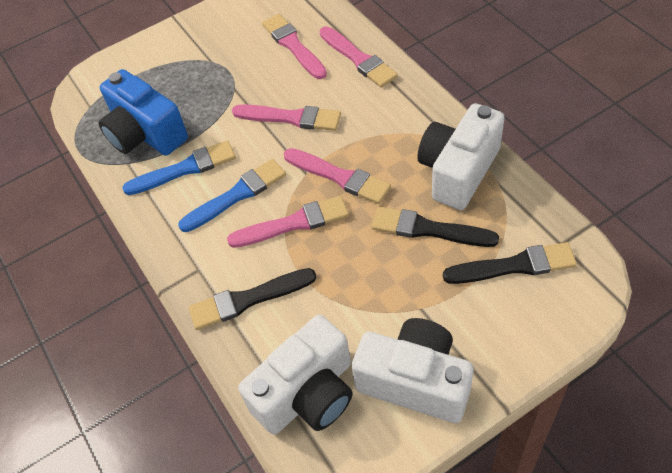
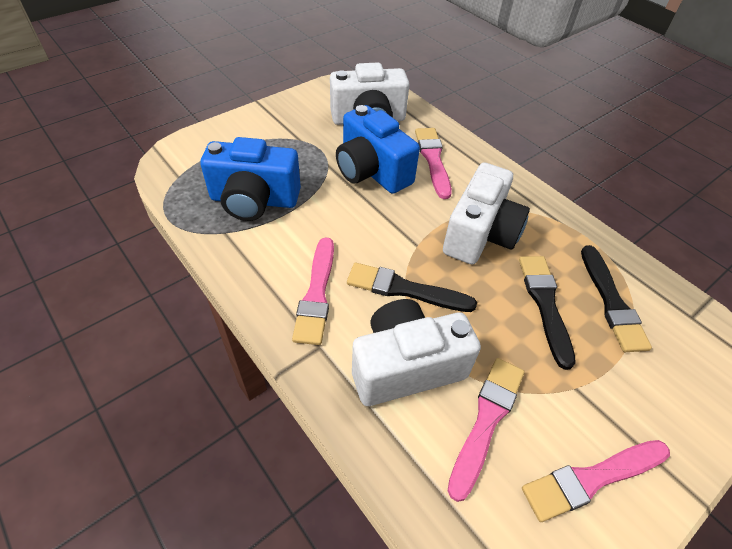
blue brush: [122,140,236,195] [178,159,286,232] = 2 -> none = 0
blue camera: [99,69,188,156] = 1 -> [200,137,301,221] [336,105,420,194] = 2
pink brush: [227,196,349,248] [232,104,341,131] [262,14,327,79] [284,148,391,204] [320,26,398,88] = 5 -> [292,238,334,345] [415,128,452,199] [448,358,525,502] [522,440,670,522] = 4

